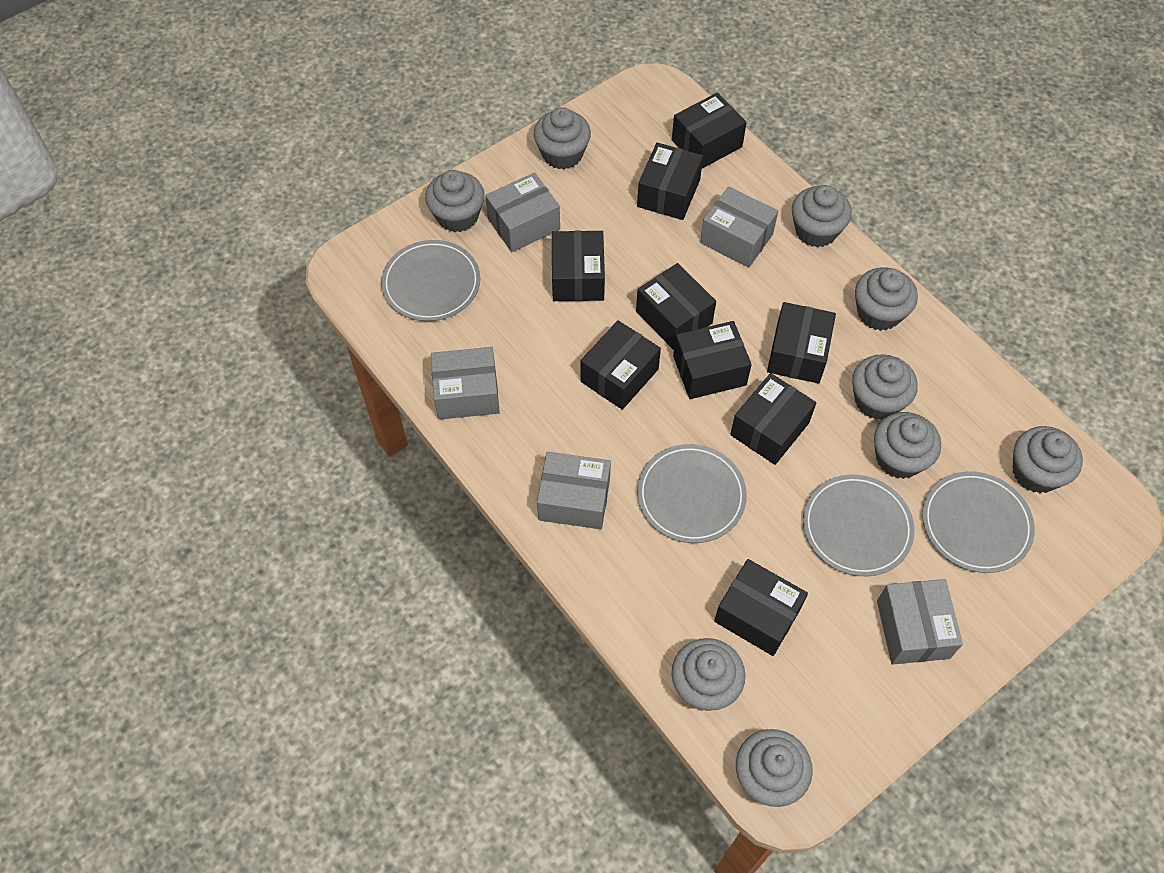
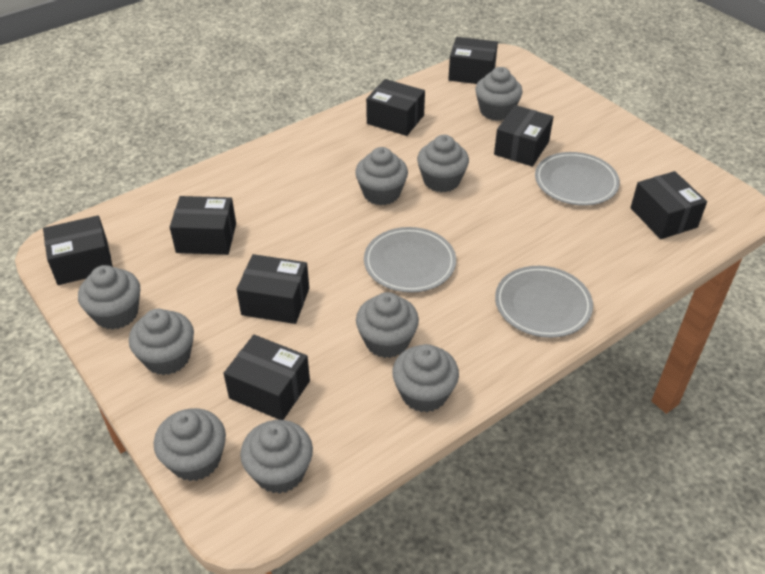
black box: [552,231,605,301] [580,320,661,410] [636,263,716,350] [637,142,703,220] [672,93,747,169] [673,321,752,399] [714,559,808,656] [730,373,816,465] [767,302,836,384] = 9 -> [43,215,113,285] [170,196,236,255] [224,335,310,420] [236,254,309,324] [366,79,425,136] [448,37,498,84] [494,105,554,167] [630,171,707,239] = 8
grey box: [431,347,500,420] [485,173,560,252] [537,452,611,529] [700,186,778,267] [877,579,963,665] = 5 -> none = 0
grey plate: [381,240,480,321] [637,444,747,543] [803,475,915,576] [922,471,1035,573] = 4 -> [364,227,456,293] [495,266,593,338] [535,152,620,206] = 3

